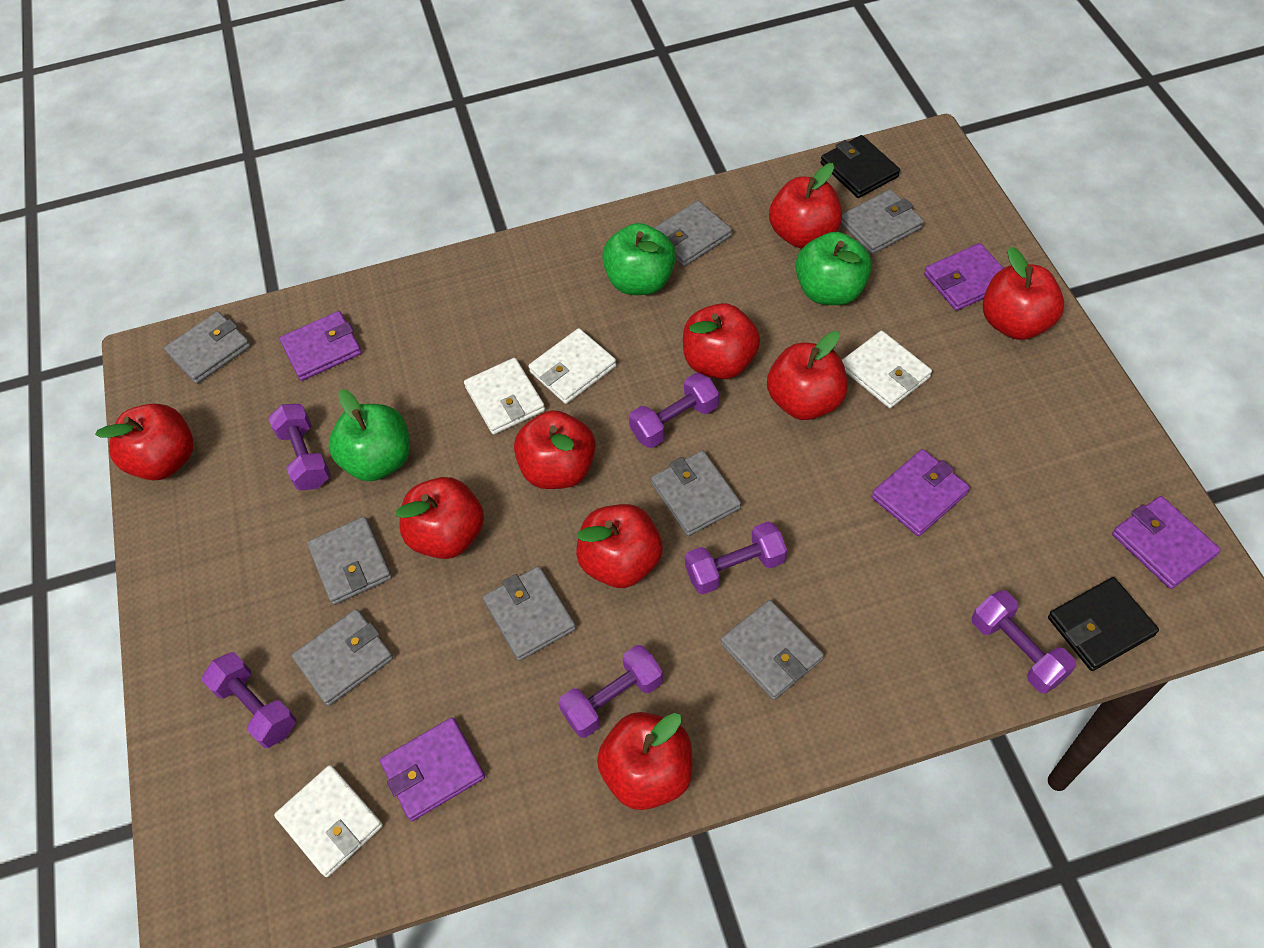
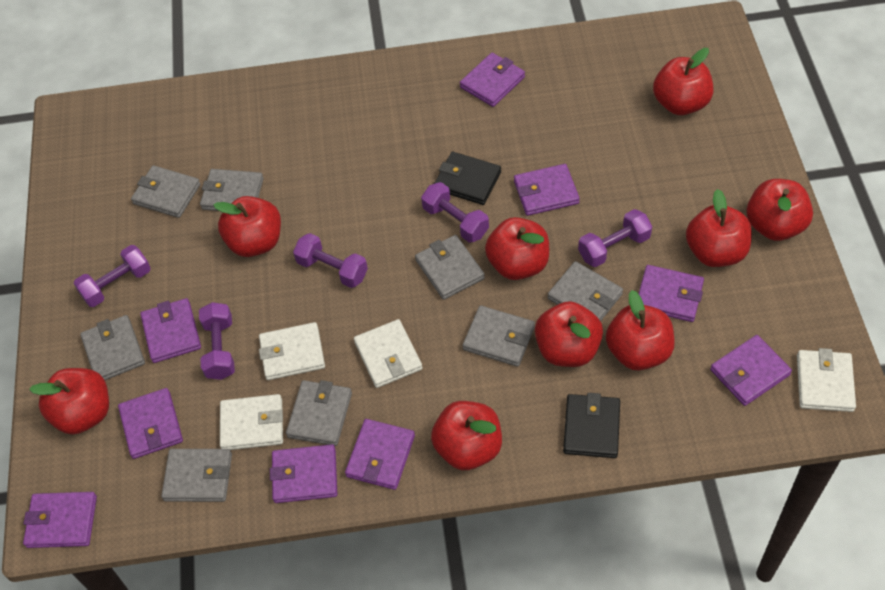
green apple: [329,389,410,481] [602,223,676,295] [796,232,872,305] = 3 -> none = 0
purple dumbbell: [202,652,296,748] [268,404,331,490] [558,645,663,738] [629,373,719,448] [685,521,787,594] [972,590,1076,694] = 6 -> [73,245,151,307] [199,302,235,380] [293,233,368,288] [421,182,489,243] [578,209,652,267] = 5
purple wallet: [280,311,362,381] [380,717,485,821] [872,449,970,536] [924,243,1003,311] [1112,496,1221,589] = 5 -> [23,492,97,548] [118,388,183,459] [140,298,201,363] [270,444,337,503] [345,419,415,490] [460,53,525,107] [514,164,580,216] [638,265,704,322] [710,335,792,406] = 9

